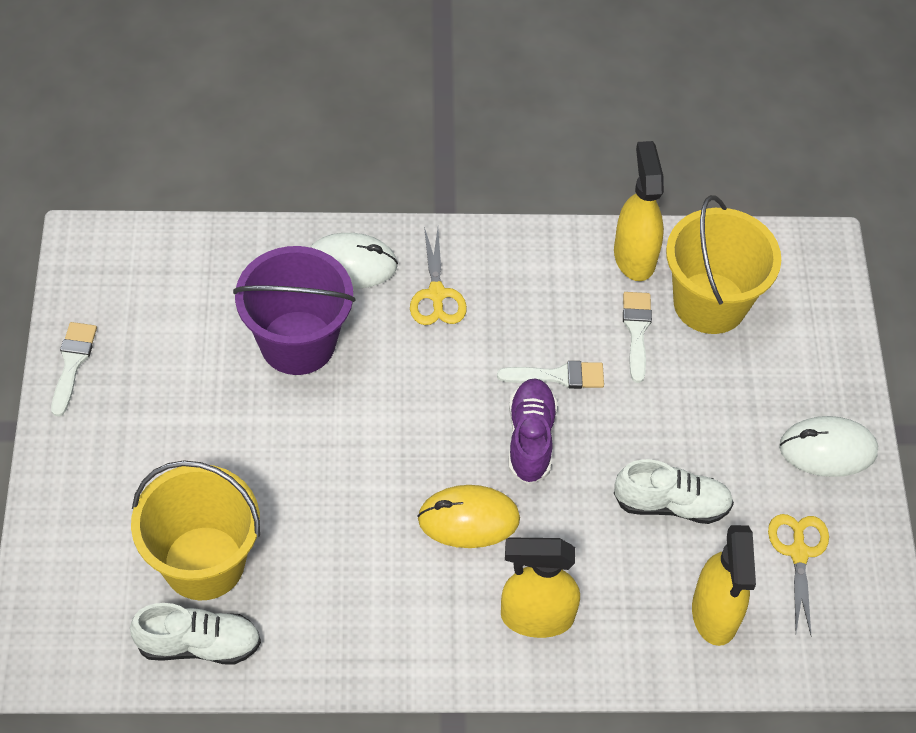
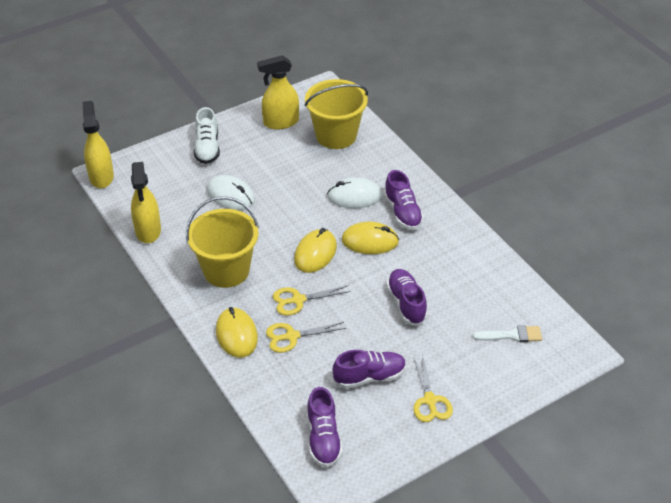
purple bucket: [233,246,356,375] = 1 -> none = 0
purple shoe: [509,378,557,485] = 1 -> [307,387,343,467] [333,350,406,389] [384,170,424,230] [386,269,428,325] = 4
white brush: [51,322,97,417] [497,361,604,389] [623,292,652,383] = 3 -> [473,325,542,342] = 1
white shoe: [130,603,261,665] [614,459,734,524] = 2 -> [194,107,220,164] = 1
yellow mouse: [417,485,520,548] = 1 -> [216,307,258,358] [294,228,337,273] [342,222,399,254] = 3
yellow scissors: [410,227,467,325] [768,514,829,635] = 2 -> [266,322,346,353] [273,286,351,316] [413,354,453,422] = 3

